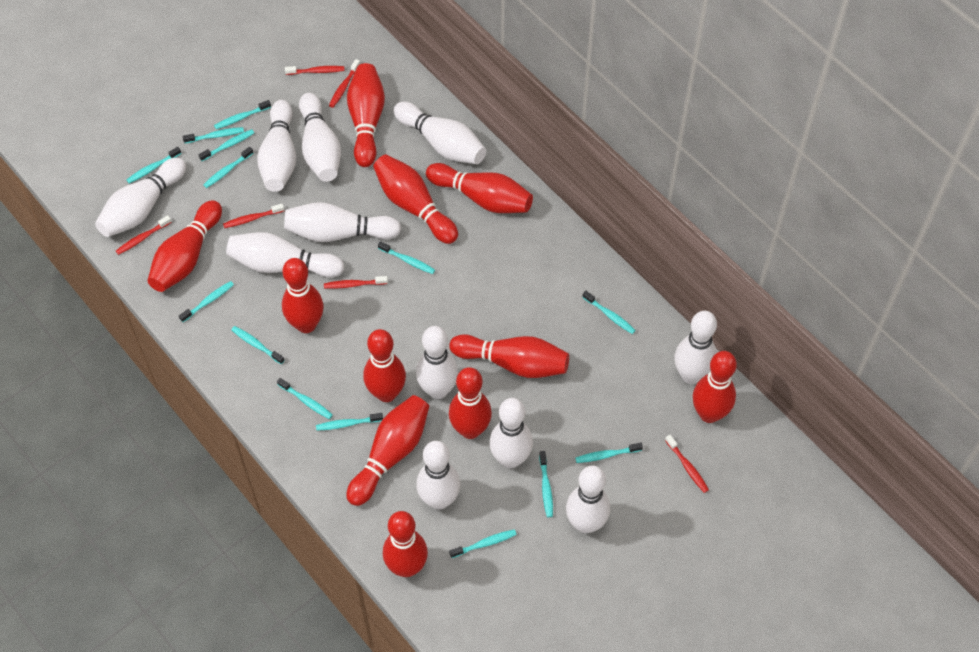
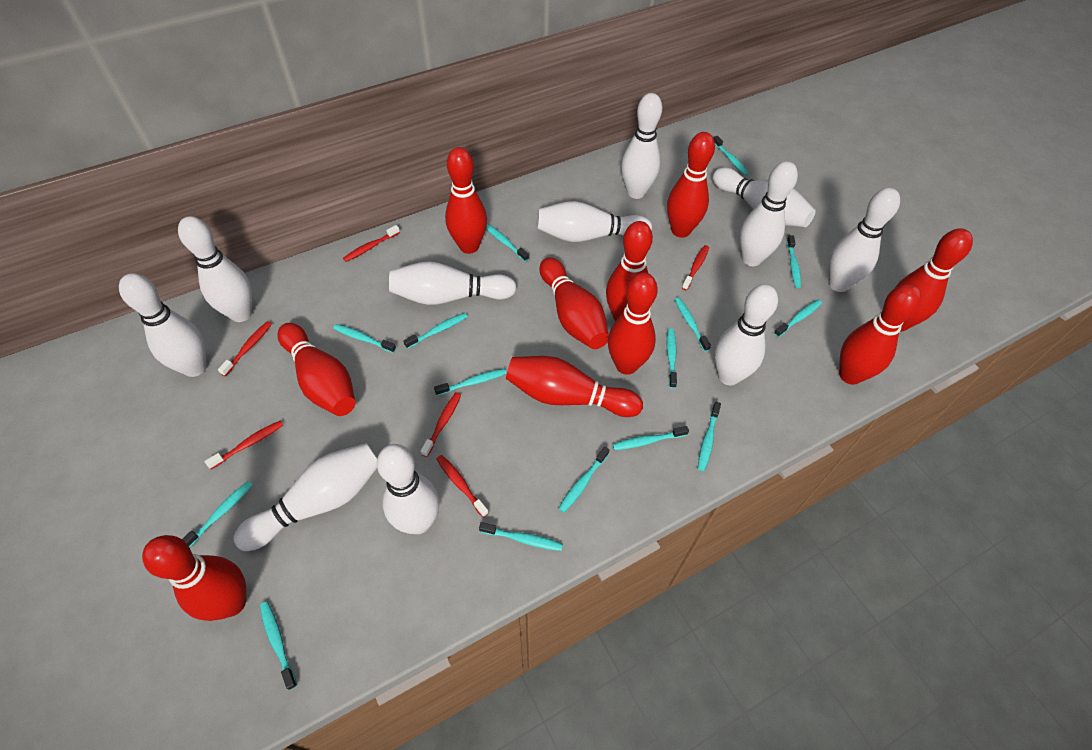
red bowling pin: [147,200,222,292] [282,258,324,333] [346,395,429,506] [347,63,385,167] [363,329,406,402] [373,154,458,244] [383,511,428,577] [426,163,533,213] [449,334,569,378] [449,367,492,439] [693,351,737,423] = 11 -> [142,535,246,621] [277,323,356,416] [445,147,487,254] [506,356,643,417] [540,257,609,349] [606,221,653,321] [608,272,658,375] [667,132,715,238] [839,284,922,385] [895,228,973,332] = 10
turquoise toothbrush: [126,147,182,183] [179,281,234,322] [182,127,244,144] [198,129,254,161] [203,147,253,188] [214,100,271,129] [231,326,285,364] [277,378,333,419] [316,413,383,431] [378,241,435,274] [449,529,517,558] [539,451,553,517] [575,443,643,463] [582,291,636,334] = 14 -> [182,481,253,547] [260,601,297,690] [333,324,396,353] [403,313,468,349] [434,368,506,396] [479,522,563,551] [486,224,529,262] [558,447,609,513] [613,426,689,450] [667,328,677,388] [675,298,711,352] [698,402,721,471] [713,136,749,175] [774,300,822,337] [787,235,801,288] = 15

